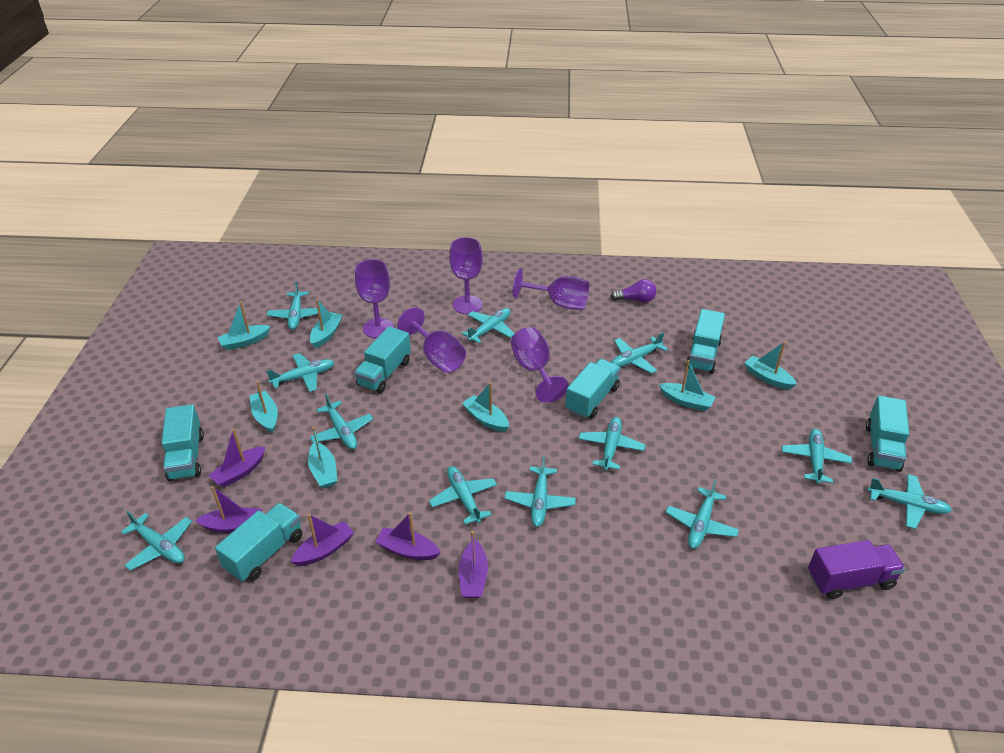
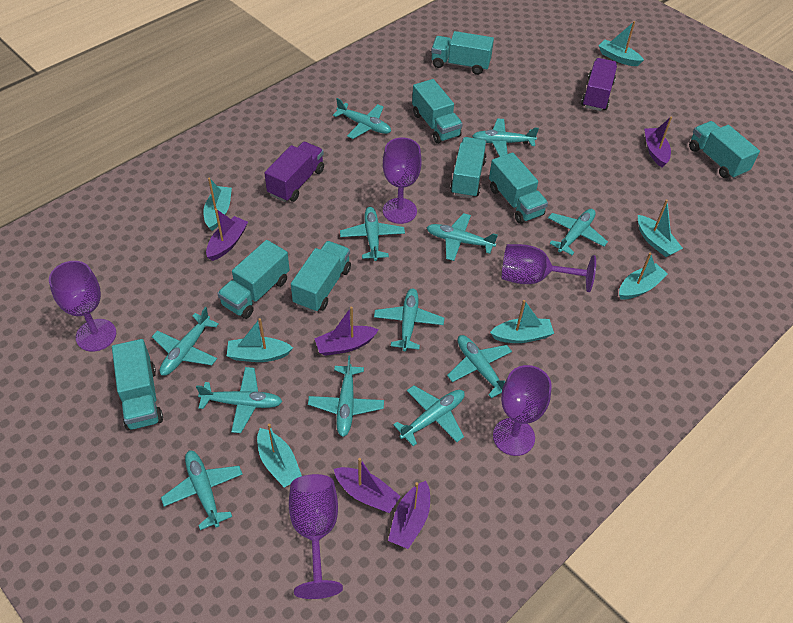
purple light bulb: [610,279,656,303] = 1 -> none = 0
purple truck: [808,540,905,599] = 1 -> [264,142,324,202] [581,58,617,111] = 2
turquoise truck: [162,404,204,481] [215,503,302,582] [354,326,411,393] [566,359,621,419] [685,309,725,374] [866,396,909,472] = 6 -> [112,339,163,431] [217,240,290,319] [291,241,351,312] [412,79,463,144] [431,31,494,75] [450,137,487,198] [489,152,548,224] [689,121,760,179] = 8

